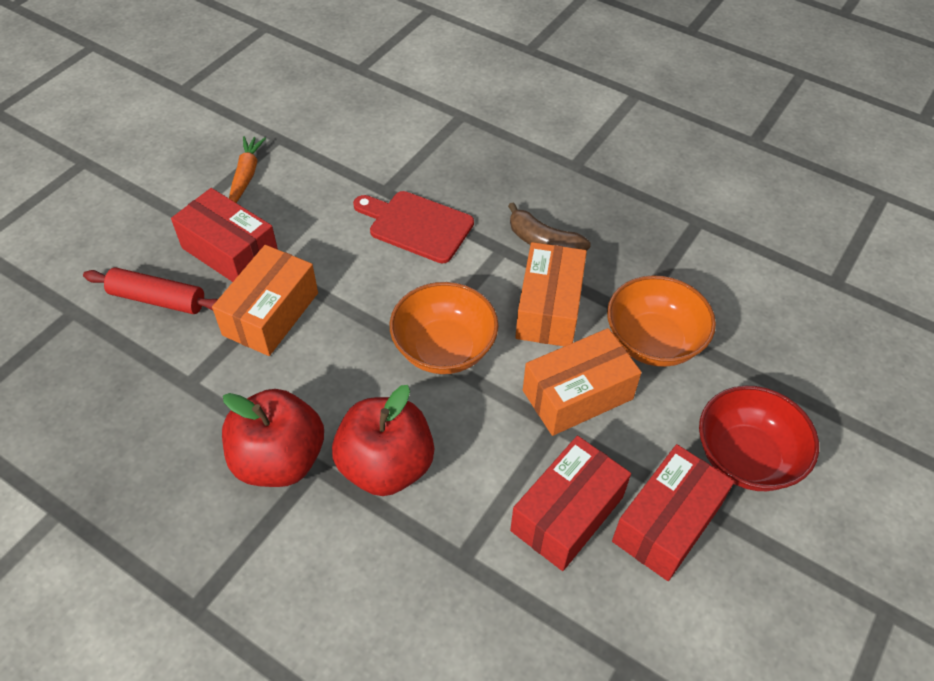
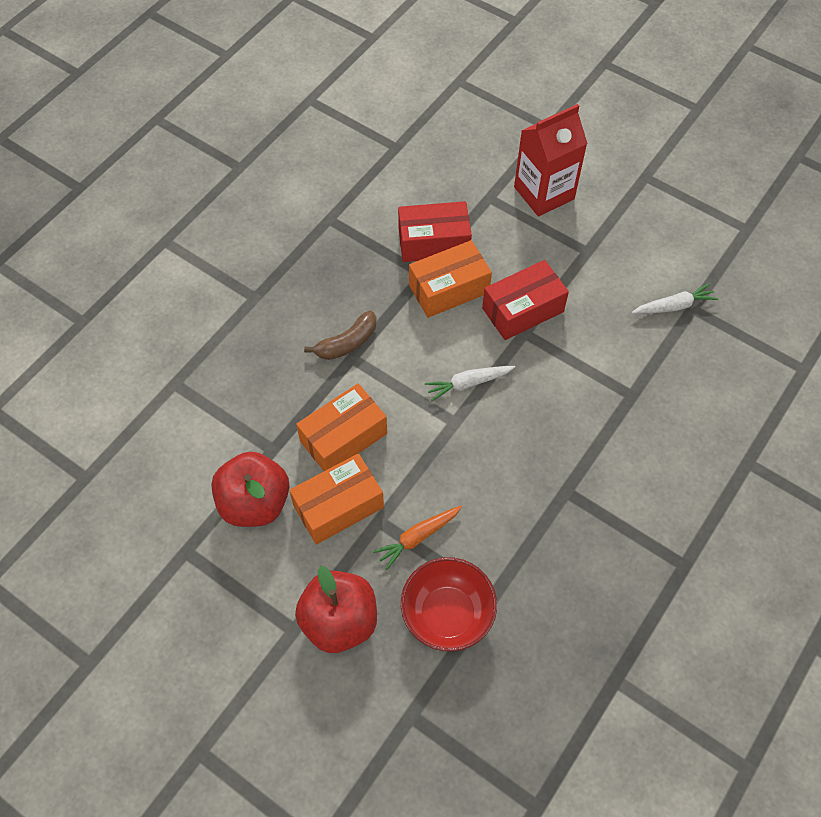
orange bowl: [390,282,499,374] [607,275,716,367] = 2 -> none = 0
red box: [171,188,278,282] [510,436,631,571] [612,444,734,581] = 3 -> [398,201,472,262] [482,260,569,340] = 2
red carton: none = 0 -> [514,104,588,217] = 1
red cutting board: [353,191,474,263] = 1 -> none = 0
red rolling pin: [83,267,218,314] = 1 -> none = 0
white carrot: none = 0 -> [425,366,515,401] [632,283,718,314] = 2

